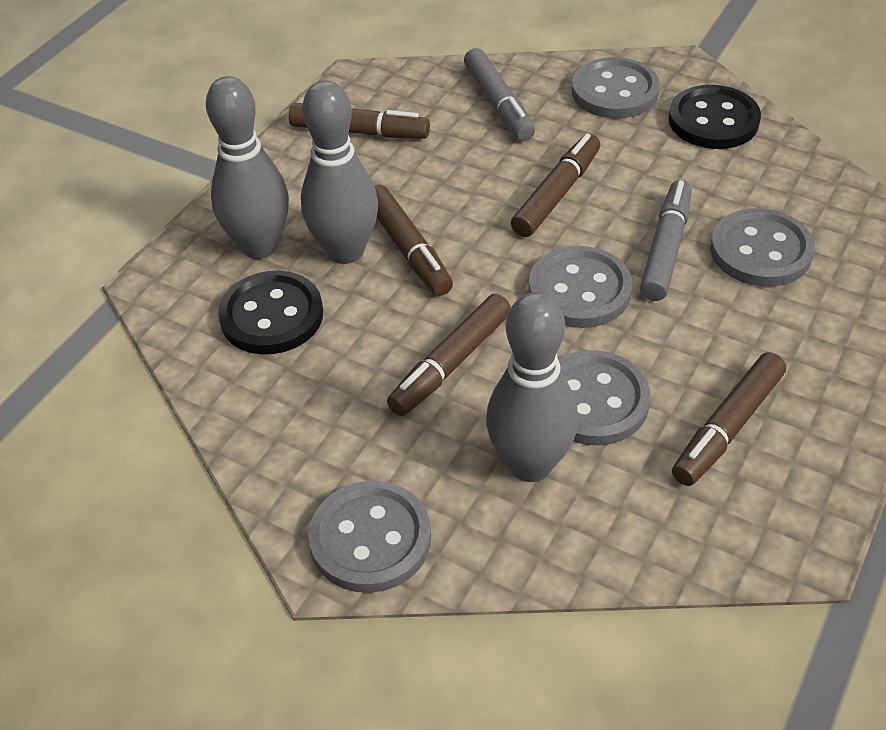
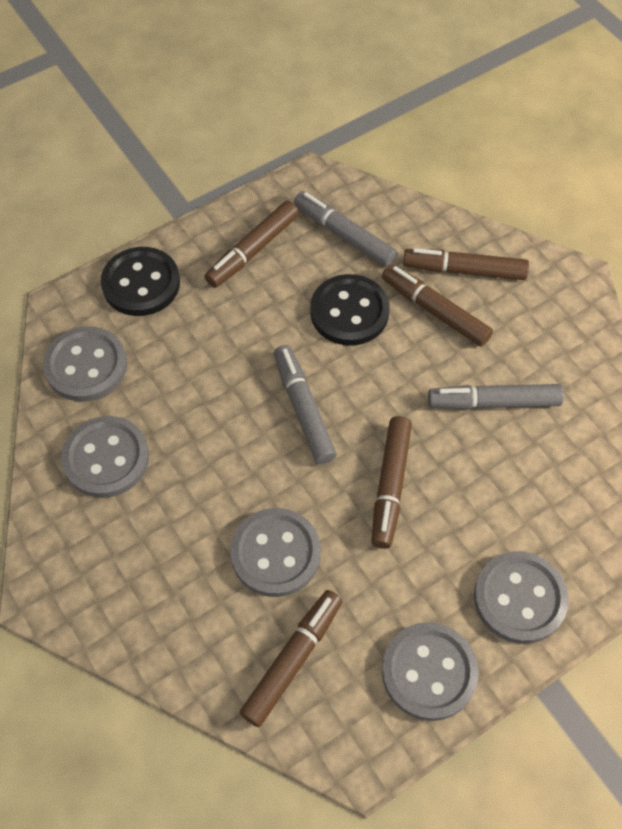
grey bowling pin: [206,76,289,259] [301,80,378,264] [486,292,578,482] = 3 -> none = 0
grey marker: [464,48,535,141] [640,180,692,301] = 2 -> [274,345,337,464] [294,191,397,267] [428,384,564,410] = 3

